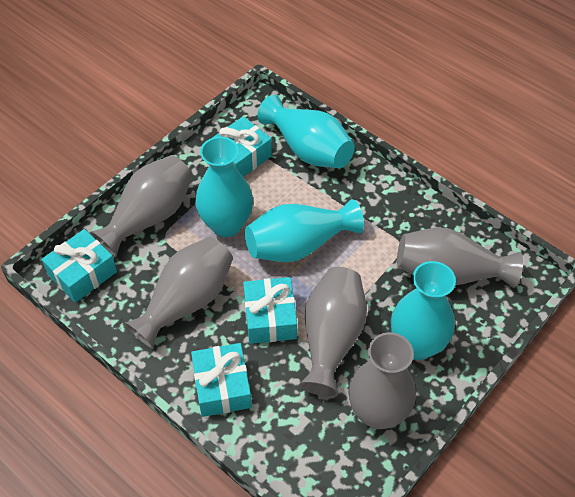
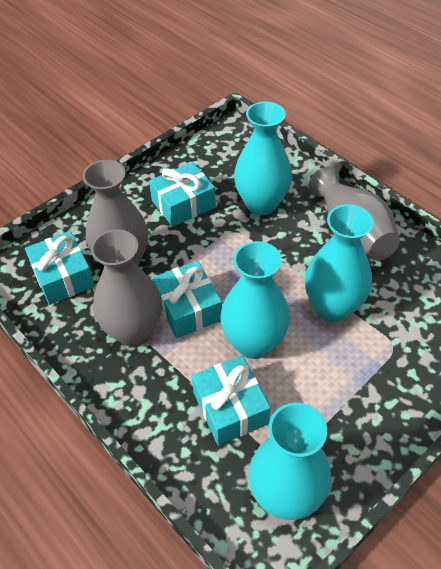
grey vase: [90,155,193,257] [124,237,233,349] [299,267,367,397] [349,332,416,429] [397,227,523,288] = 5 -> [83,160,148,266] [91,229,162,347] [309,166,400,261] = 3

